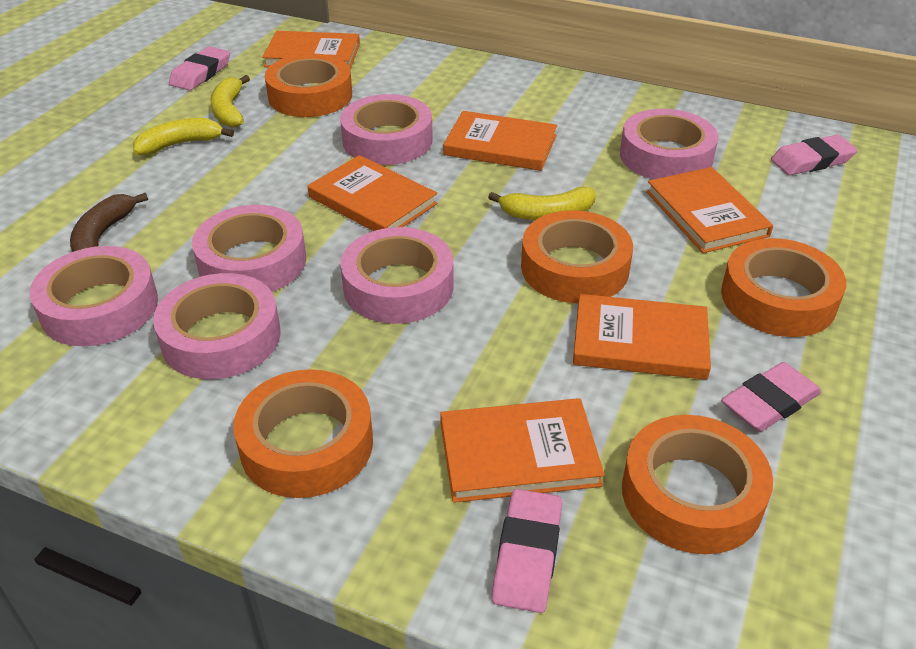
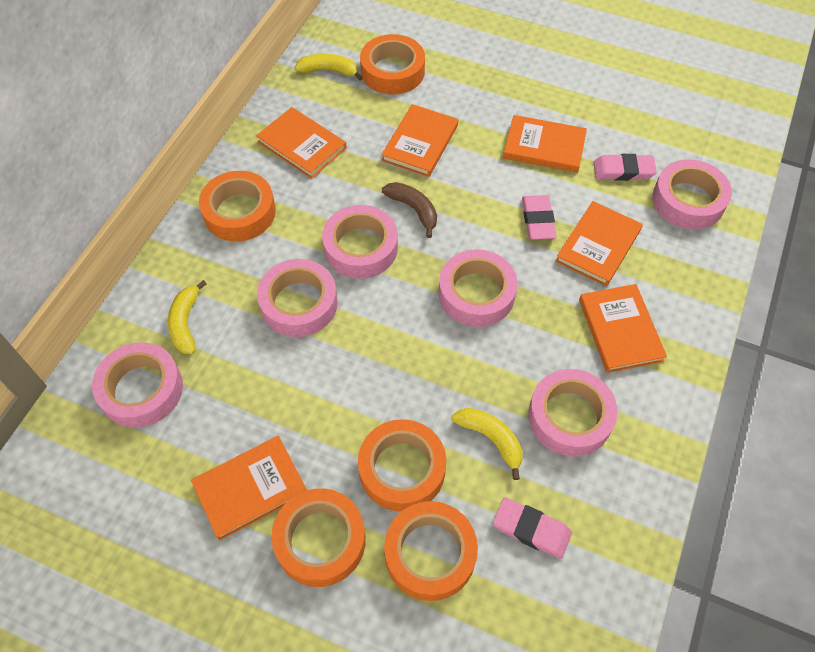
pink eraser: [169,46,230,90] [492,489,562,613] [721,362,821,432] [771,135,858,175] = 4 -> [493,497,572,559] [522,195,557,240] [593,154,657,181] = 3

